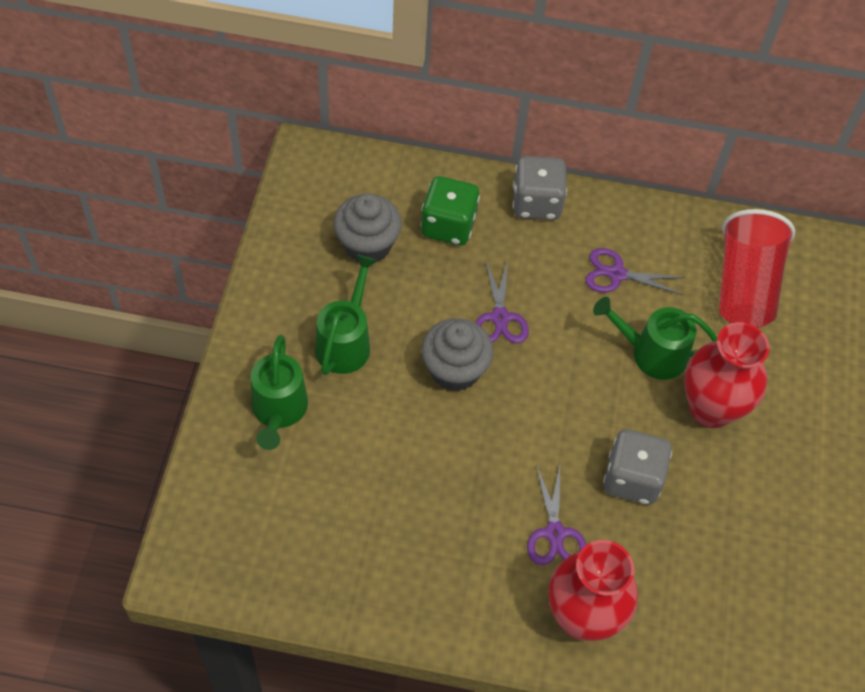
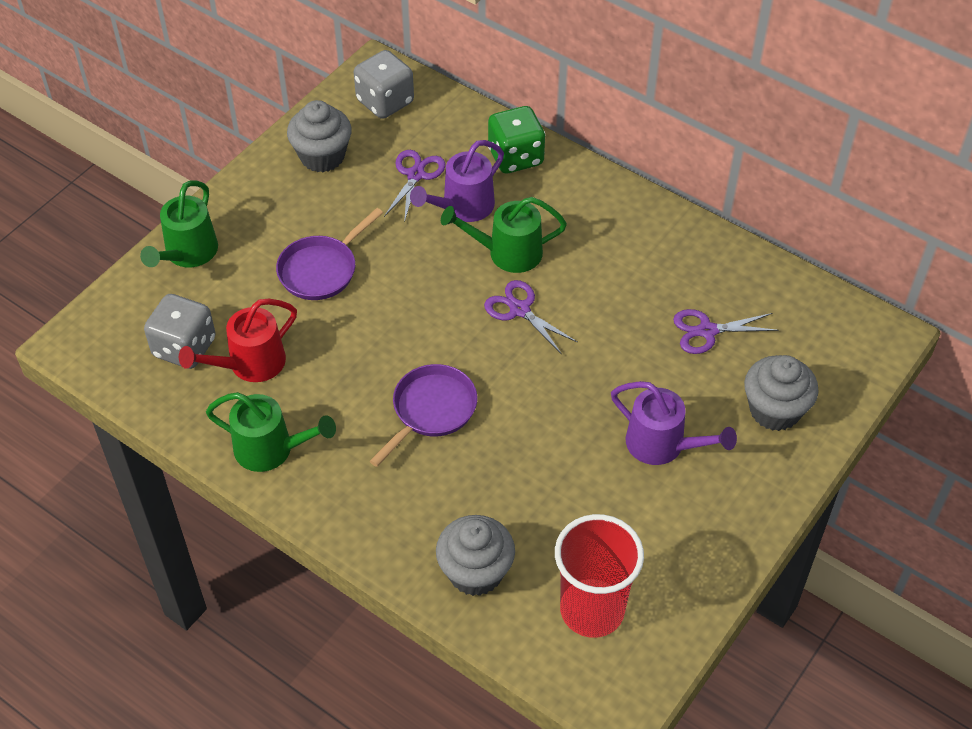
grey cupcake: [333,193,402,262] [421,318,493,392] = 2 -> [287,100,352,172] [436,515,515,596] [744,355,819,431] = 3
purple pan: none = 0 -> [276,208,383,300] [370,364,477,467] = 2
purple watering can: none = 0 -> [410,140,504,222] [611,381,737,465] = 2
red vase: [548,540,638,641] [685,322,770,428] = 2 -> none = 0
red watering can: none = 0 -> [179,299,297,382] = 1

